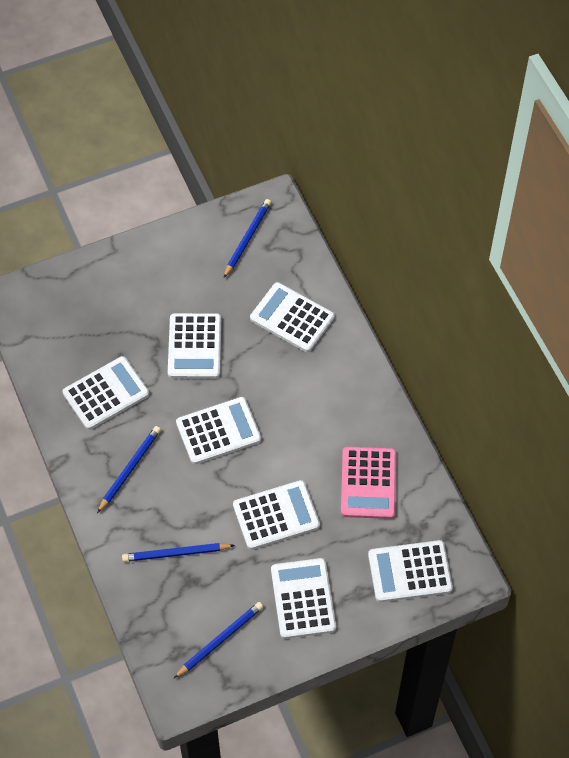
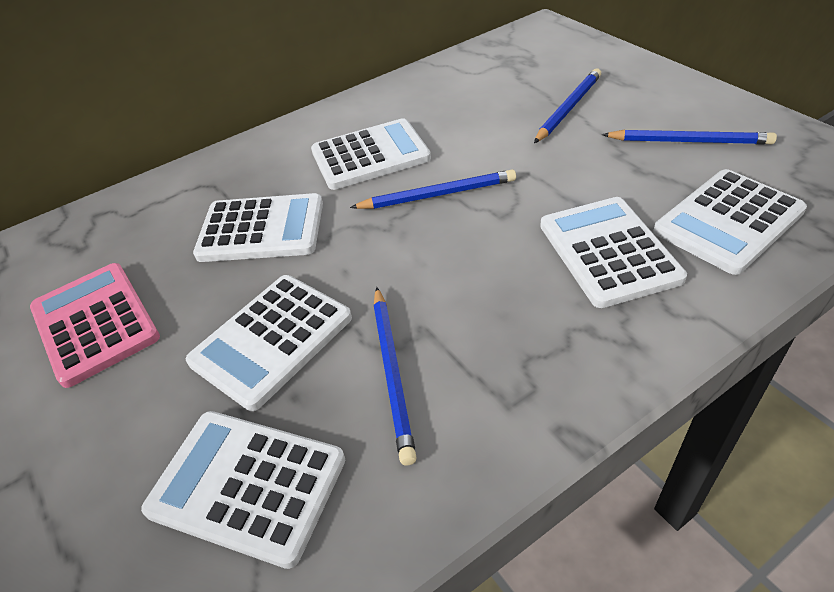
white calculator: [63,356,149,430] [168,313,221,379] [176,397,261,464] [233,480,320,550] [250,282,335,352] [271,558,336,639] [368,540,453,602] = 7 -> [141,411,345,569] [186,275,352,411] [193,193,323,262] [311,118,431,190] [540,197,687,308] [653,169,807,275] = 6

